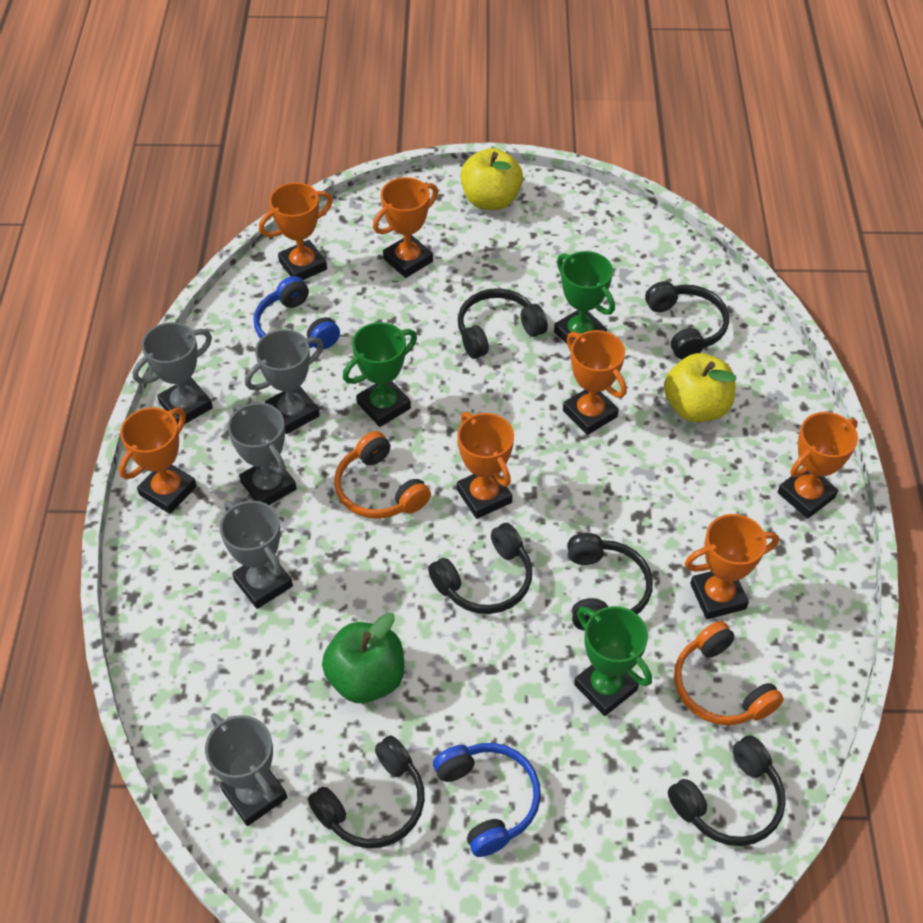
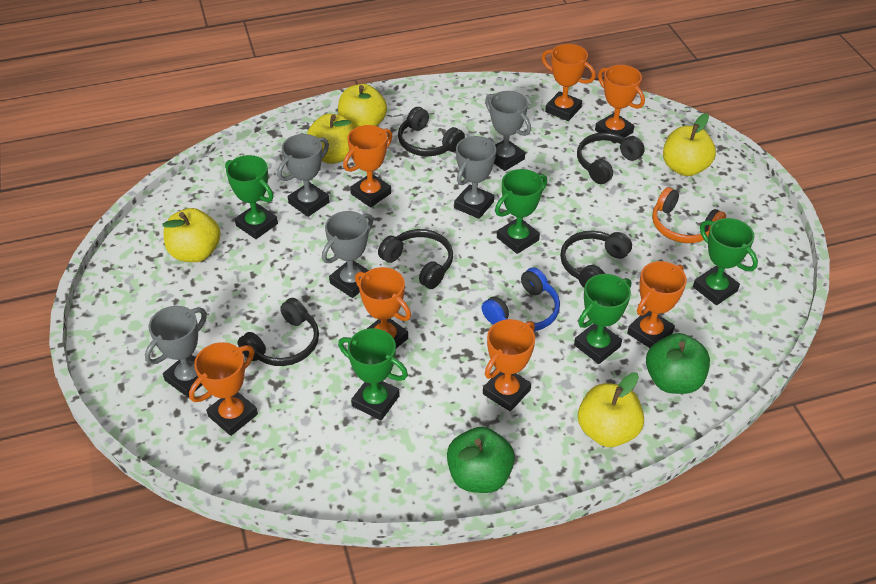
black headphones: [308,735,425,848] [428,523,532,614] [458,288,548,359] [567,533,653,631] [645,281,729,359] [668,735,786,846] = 6 -> [237,298,319,366] [378,229,453,289] [398,107,465,156] [560,231,632,288] [577,132,645,184] = 5
blue headphones: [254,276,340,349] [433,743,541,857] = 2 -> [481,267,560,331] = 1
green apple: [322,613,404,703] = 1 -> [447,427,515,493] [646,333,710,394] = 2
green trophy: [343,322,417,427] [554,251,615,345] [574,606,652,716] = 3 -> [225,155,278,239] [338,328,408,420] [495,169,547,254] [574,274,631,364] [693,218,758,305] = 5
orange headphones: [334,431,431,519] [674,621,784,725] = 2 -> [652,187,726,243] = 1
yellow apple: [460,148,523,210] [664,353,736,422] = 2 -> [162,208,221,262] [307,114,355,164] [338,84,387,128] [578,373,644,447] [663,113,716,176] = 5

